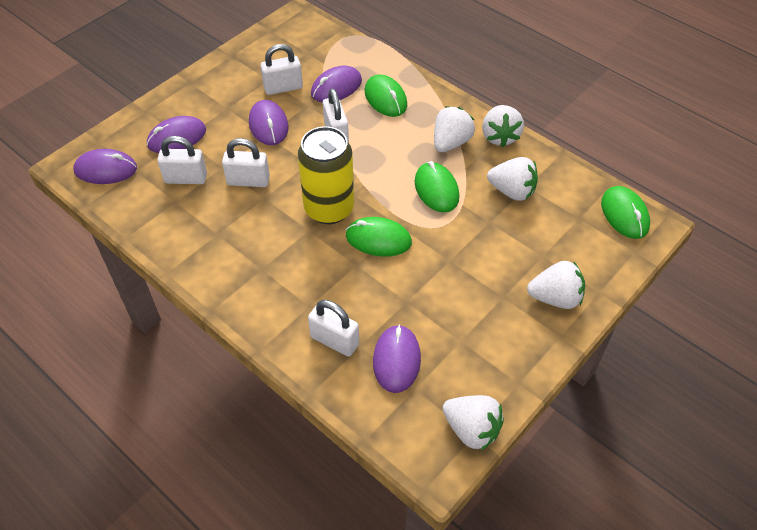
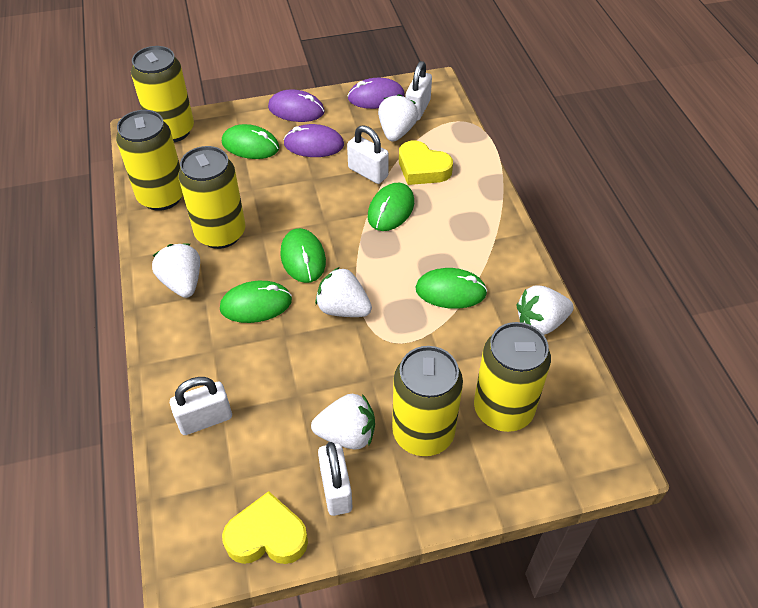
green mouse: [346,217,412,257] [365,75,407,117] [414,161,459,213] [601,186,650,239] = 4 -> [220,281,292,323] [222,124,280,159] [280,228,326,283] [368,183,414,231] [415,268,487,309] = 5
purple mouse: [73,149,137,184] [147,116,206,153] [249,100,289,145] [311,66,362,103] [373,324,421,393] = 5 -> [268,90,325,122] [283,124,344,157] [347,78,405,109] = 3
white padlock: [157,136,207,184] [222,138,270,187] [260,44,303,95] [308,300,359,357] [323,89,349,142] = 5 -> [170,377,232,435] [318,442,353,516] [347,125,389,184] [406,61,432,121] = 4
yellow can: [298,126,354,224] = 1 -> [116,110,183,211] [131,46,194,142] [178,146,245,249] [392,346,463,456] [474,322,551,432] = 5
yellow heart: none = 0 -> [222,491,308,564] [399,141,453,185] = 2

